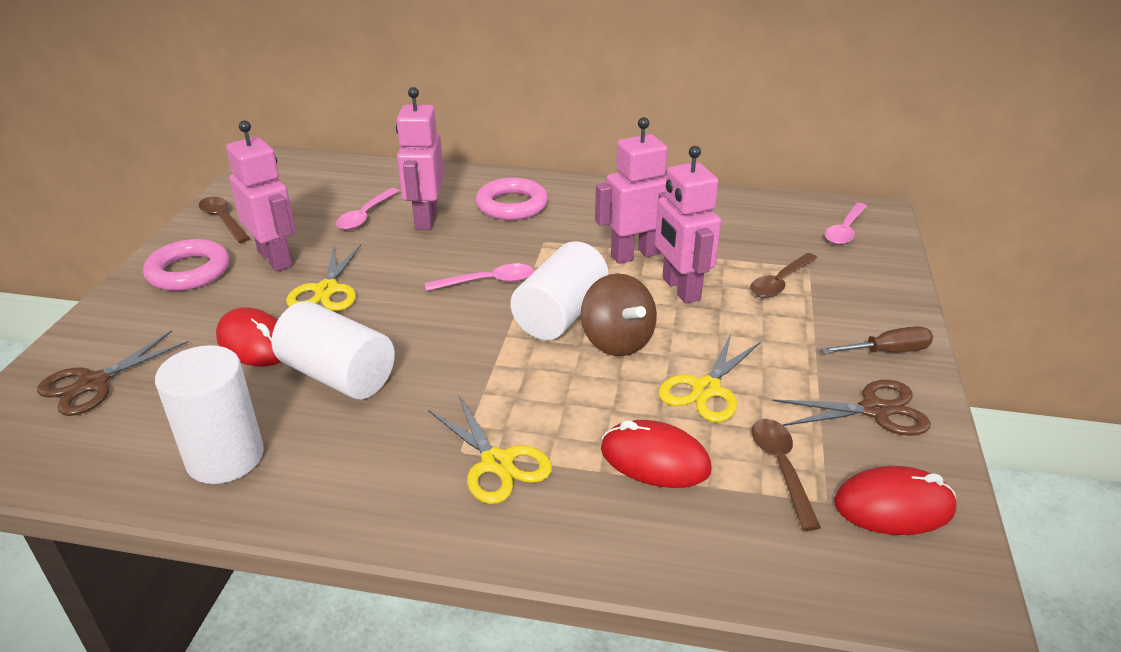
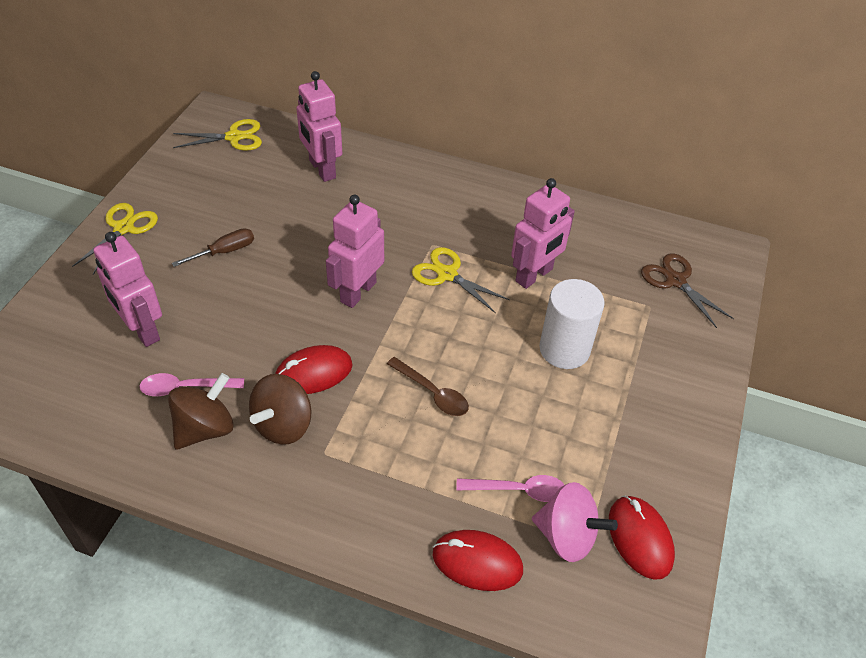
brown scissors: [37,330,189,416] [773,380,931,436] = 2 -> [641,253,734,328] = 1
brown spinning top: [581,273,657,356] = 1 -> [168,373,234,449] [249,374,311,445] = 2
brown spoon: [199,197,250,243] [750,253,817,298] [752,419,821,531] = 3 -> [387,357,469,416] = 1
pink ring: [143,239,229,291] [476,178,548,220] = 2 -> none = 0
pink spinning top: none = 0 -> [532,482,618,562] = 1
pink spoon: [336,188,400,230] [425,263,534,291] [825,203,867,245] = 3 -> [140,373,244,396] [456,475,564,502] = 2
white cylinder: [155,345,264,484] [272,301,395,399] [510,241,609,340] = 3 -> [539,279,605,369] = 1

